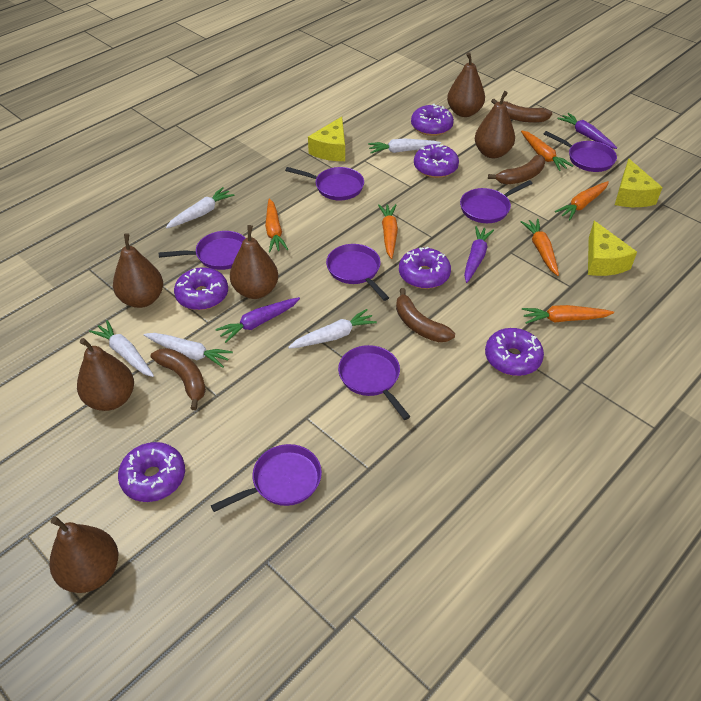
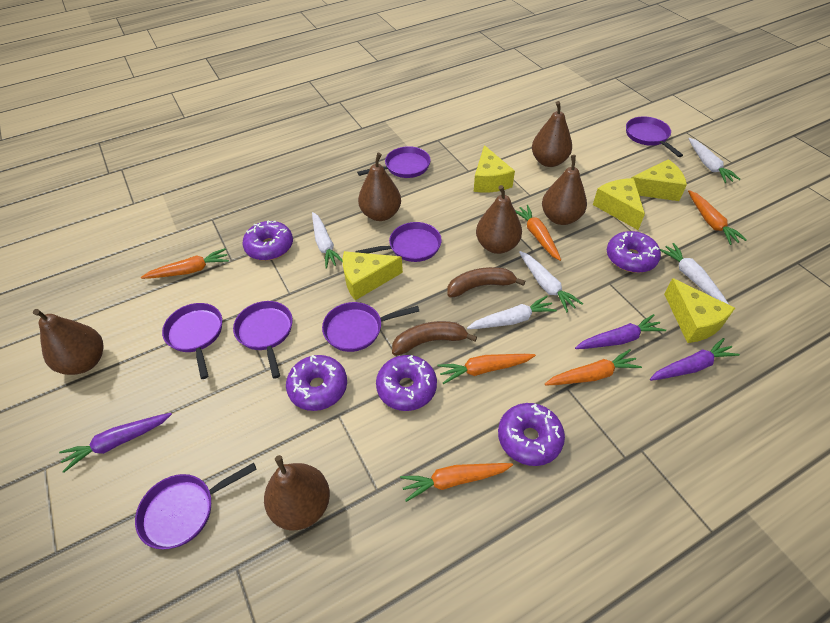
brown banana: [151,348,206,410] [396,288,455,342] [488,155,545,185] [491,99,552,123] = 4 -> [392,321,477,356] [447,267,525,298] = 2
purple donut: [118,442,185,502] [174,267,228,310] [399,247,451,289] [411,104,454,136] [414,144,459,178] [485,328,544,376] = 6 -> [243,220,293,261] [286,355,347,411] [376,355,437,411] [498,403,565,466] [607,231,661,273] = 5
yellow cheese: [308,117,345,161] [588,221,637,276] [615,159,663,207] = 3 -> [343,251,403,300] [474,145,515,192] [593,178,645,230] [631,159,687,201] [664,278,735,343] = 5

